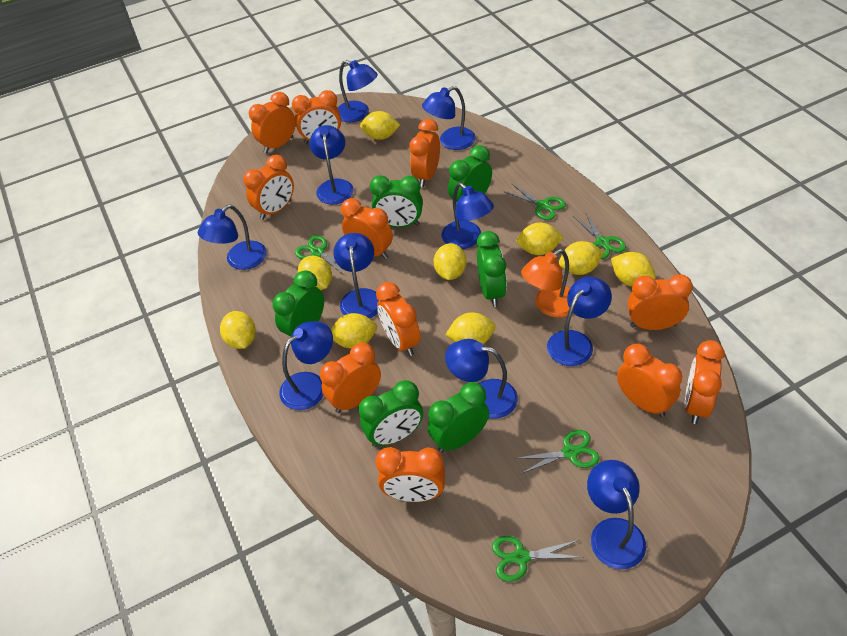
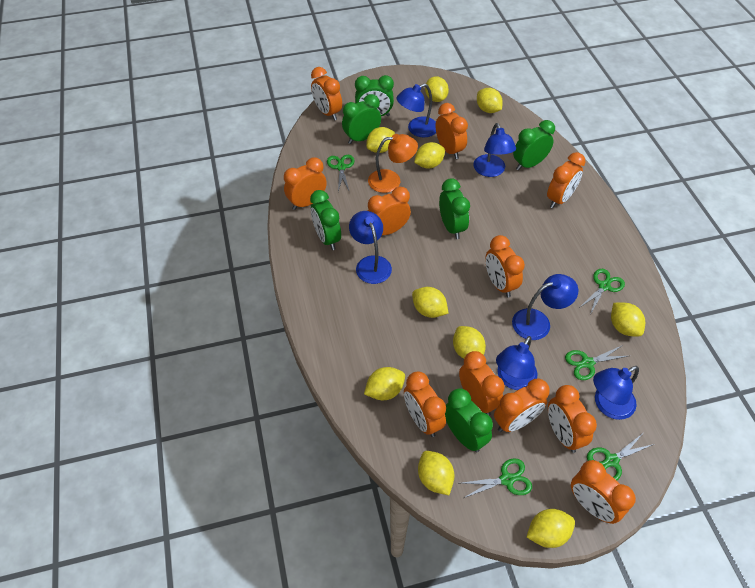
blue lamp: [198,205,267,270] [280,321,333,410] [309,125,354,204] [333,233,379,319] [338,60,378,122] [422,86,476,150] [442,183,494,249] [445,339,518,419] [547,277,612,366] [587,460,646,569] = 10 -> [349,211,392,284] [396,84,436,138] [473,123,516,177] [496,336,537,390] [512,274,578,340] [593,366,639,420] = 6
yellow lemon: [220,311,256,349] [298,256,332,290] [331,313,377,348] [360,111,400,140] [434,243,466,280] [445,312,495,344] [516,223,563,255] [559,241,604,275] [611,252,656,286] = 9 -> [364,367,405,400] [366,127,395,153] [412,287,449,318] [414,142,445,168] [418,451,455,495] [425,76,449,102] [453,326,486,359] [477,88,503,113] [527,509,575,548] [611,303,645,337] = 10

